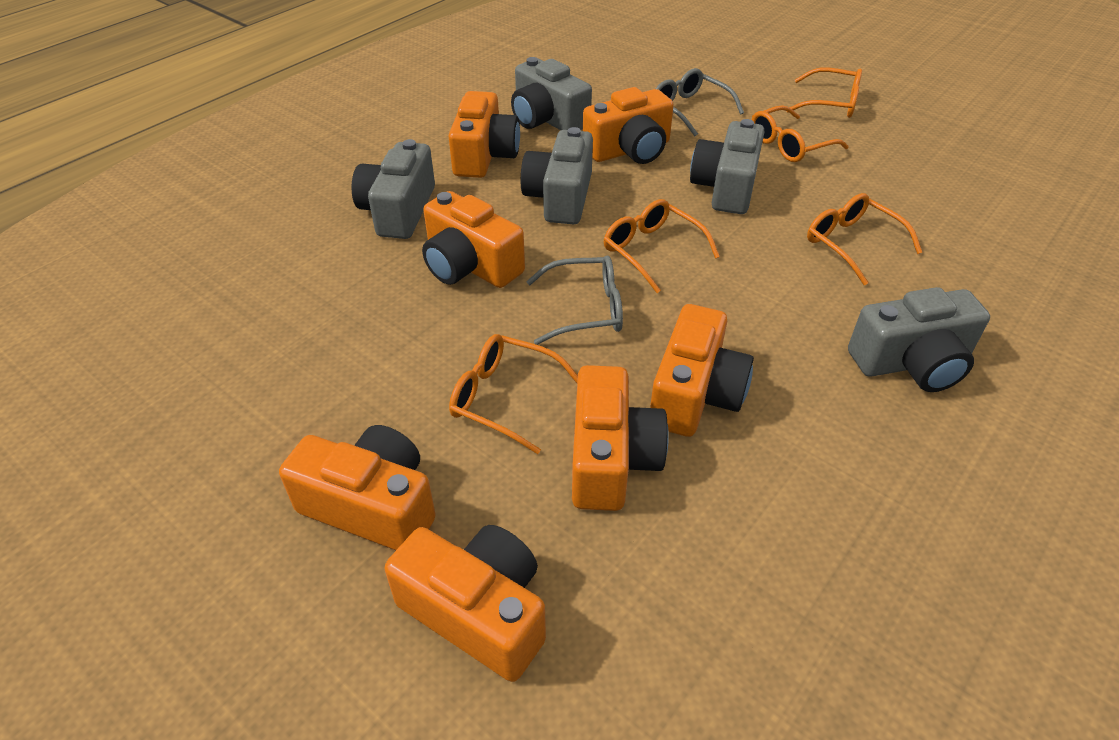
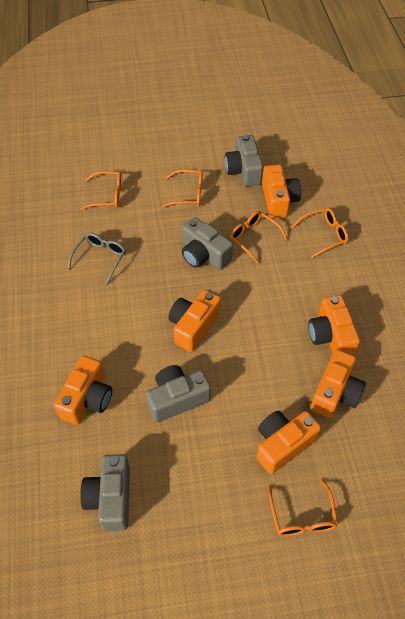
grey camera: [351,139,435,239] [511,57,592,130] [521,127,593,225] [690,119,764,214] [848,287,990,392] = 5 -> [80,454,130,531] [146,365,211,422] [182,217,233,270] [225,135,263,187] = 4
grey glasses: [526,256,623,345] [656,68,744,136] = 2 -> [67,233,126,285] = 1
orange camera: [279,425,436,550] [385,525,546,682] [422,191,525,288] [448,91,520,178] [572,365,669,511] [583,87,674,164] [650,304,754,437] = 7 -> [54,355,112,425] [169,290,221,352] [256,411,321,474] [262,165,301,218] [308,295,360,356] [311,350,366,418] = 6

